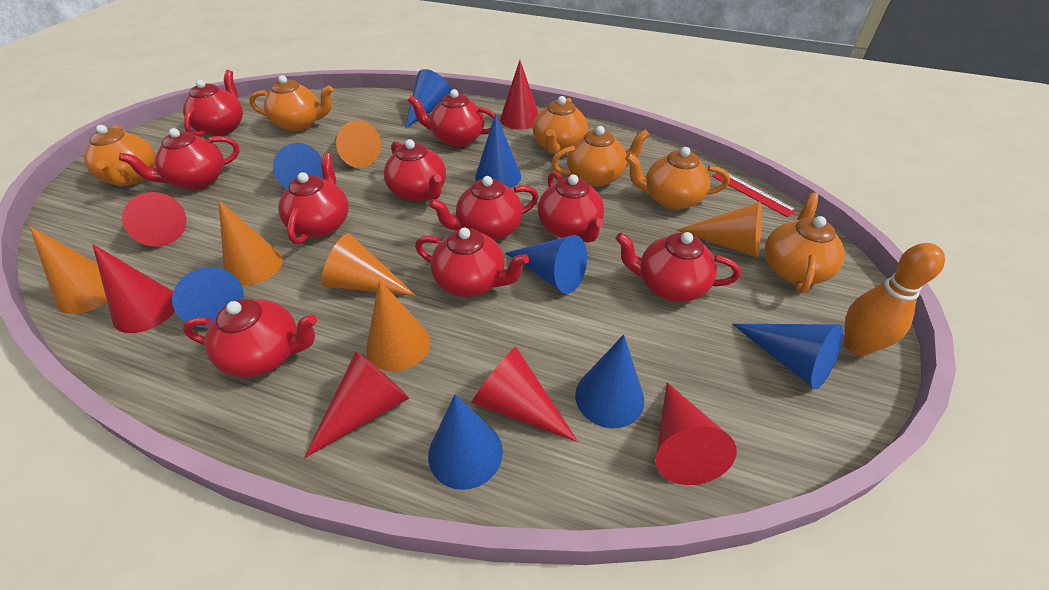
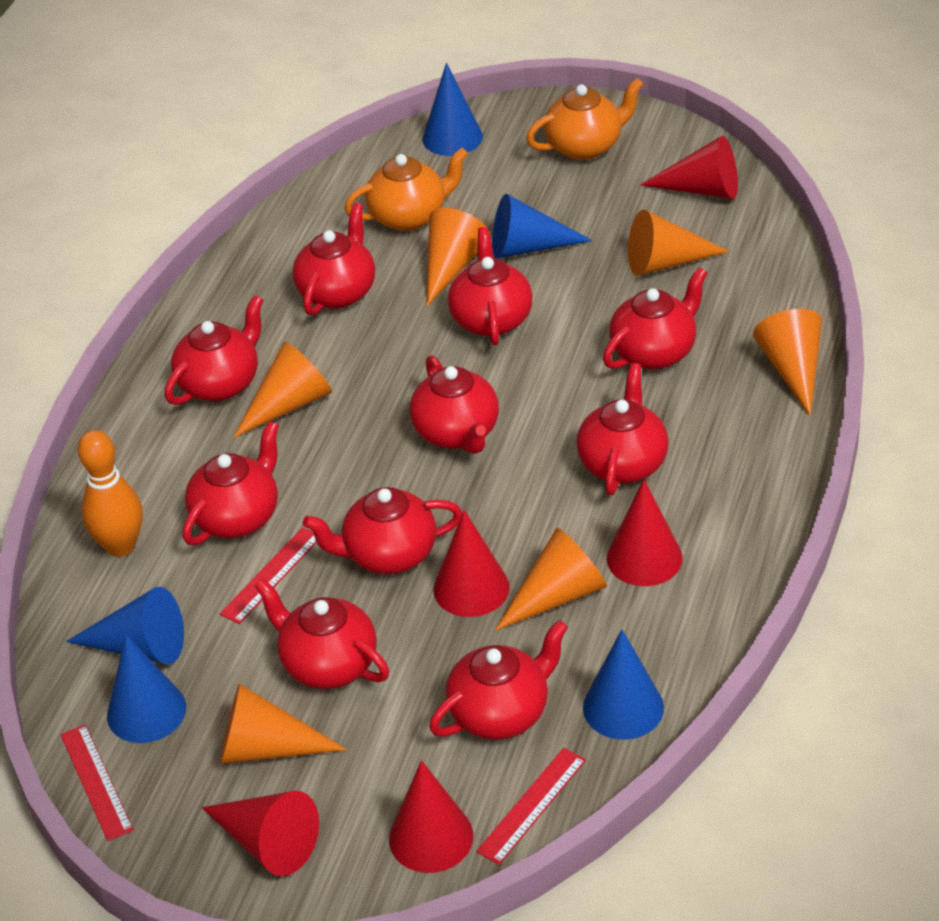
blue cone: [172,267,244,328] [273,143,323,189] [405,69,451,128] [428,394,503,490] [475,114,521,188] [505,235,587,294] [575,334,644,428] [732,324,843,389] = 8 -> [66,587,184,664] [107,635,186,743] [423,63,483,156] [492,194,592,259] [583,629,664,740] = 5
orange teapot: [84,125,156,186] [249,75,333,132] [533,96,588,154] [551,126,650,187] [625,147,730,210] [765,192,845,293] = 6 -> [344,148,468,231] [526,78,643,160] = 2
red cone: [92,244,175,333] [122,192,187,247] [304,351,409,458] [471,347,578,442] [500,60,539,130] [655,382,737,485] = 6 -> [202,791,319,876] [389,760,473,873] [433,510,510,617] [607,479,683,586] [640,136,738,199] = 5
red ruler: [712,173,797,217] = 1 -> [60,725,134,841] [220,527,317,624] [476,748,586,865] = 3

